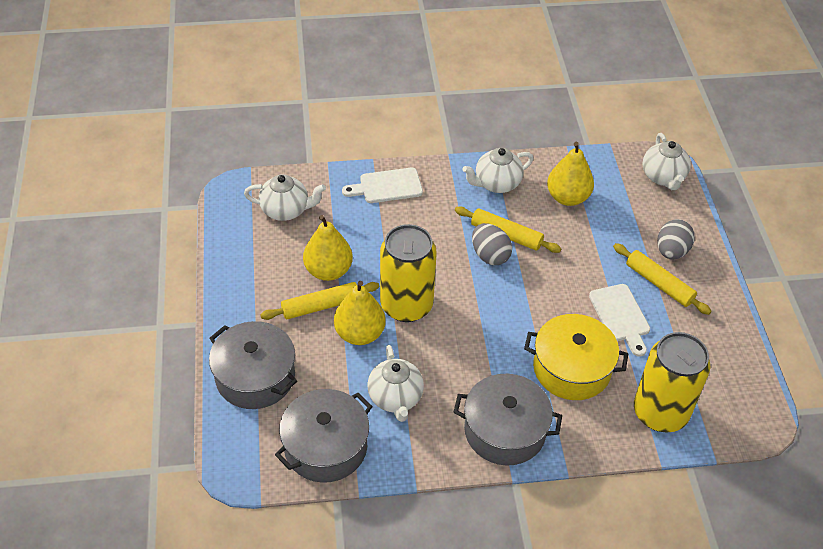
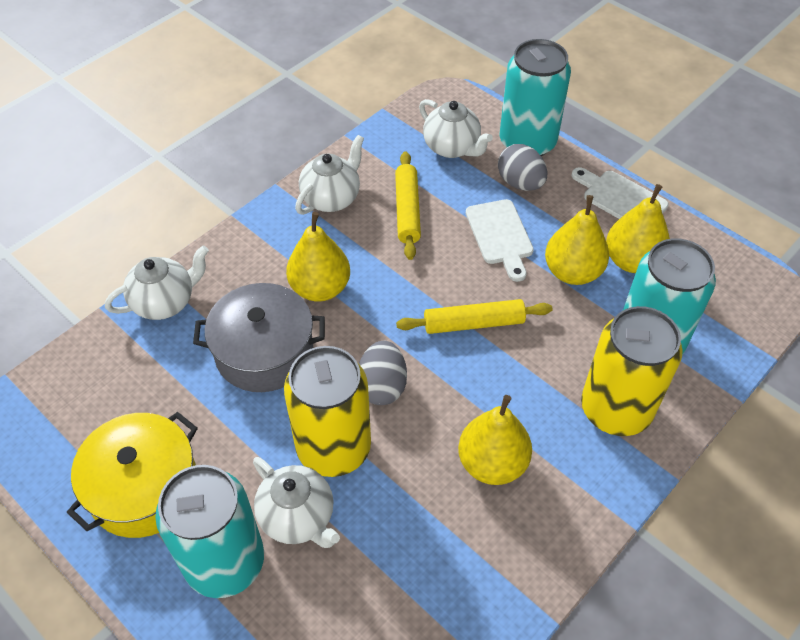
grey pot: [209,321,297,409] [275,389,373,483] [454,374,562,465] = 3 -> [193,283,325,392] = 1
turquoise can: none = 0 -> [155,465,264,598] [500,39,571,156] [623,238,716,355] = 3
yellow pear: [303,215,353,281] [334,281,386,345] [547,142,594,206] = 3 -> [286,212,350,302] [458,395,532,485] [545,195,609,285] [606,184,670,273] = 4
yellow rolling pin: [260,282,379,320] [455,207,562,253] [613,243,712,315] = 3 -> [395,151,421,260] [396,299,552,334] = 2

